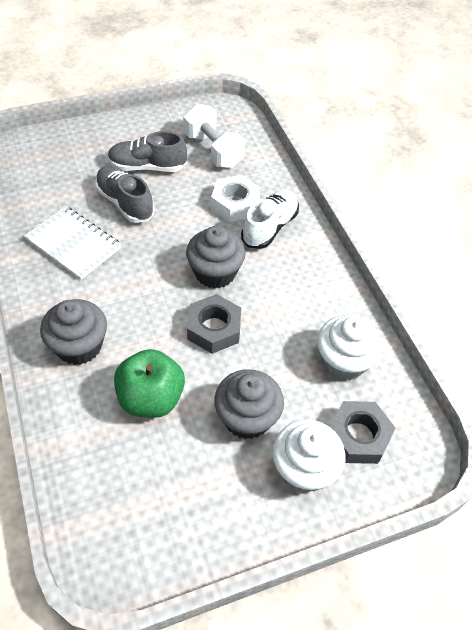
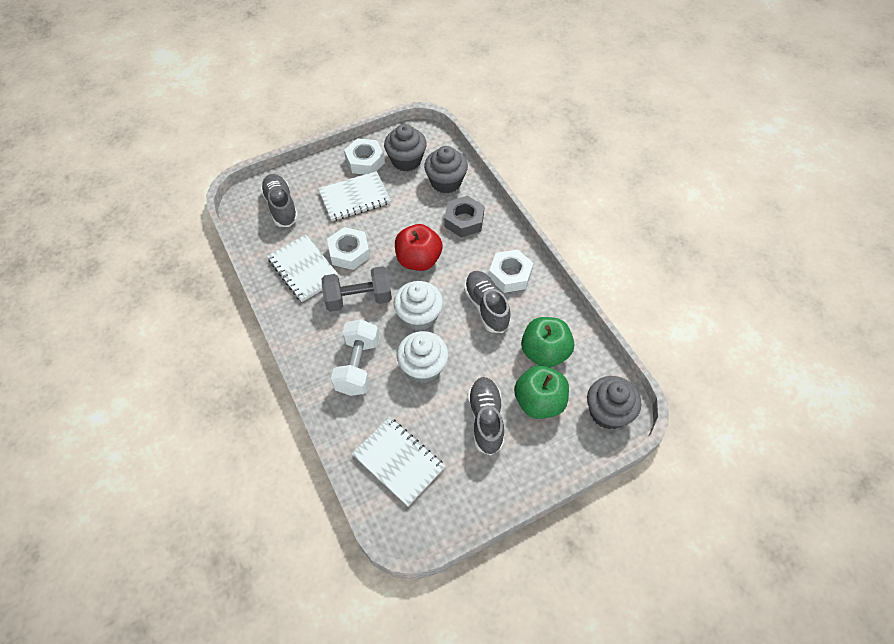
green apple: [114,349,185,418] = 1 -> [514,365,569,419] [521,317,574,367] = 2
grey dumbbell: none = 0 -> [322,266,392,312] = 1
grey nut: [187,294,241,354] [329,401,396,464] = 2 -> [444,196,484,238] = 1
grey shoe: [95,166,154,223] [108,131,187,172] = 2 -> [260,174,298,227] [464,271,511,333] [468,377,504,455] = 3
red apple: none = 0 -> [395,224,443,271] = 1
white notebook: [24,206,121,280] = 1 -> [267,235,341,302] [318,171,391,221] [352,417,445,506] = 3
white nut: [211,175,260,222] = 1 -> [327,227,370,270] [344,138,385,175] [489,249,533,293] = 3
white shoe: [241,189,299,249] = 1 -> none = 0

